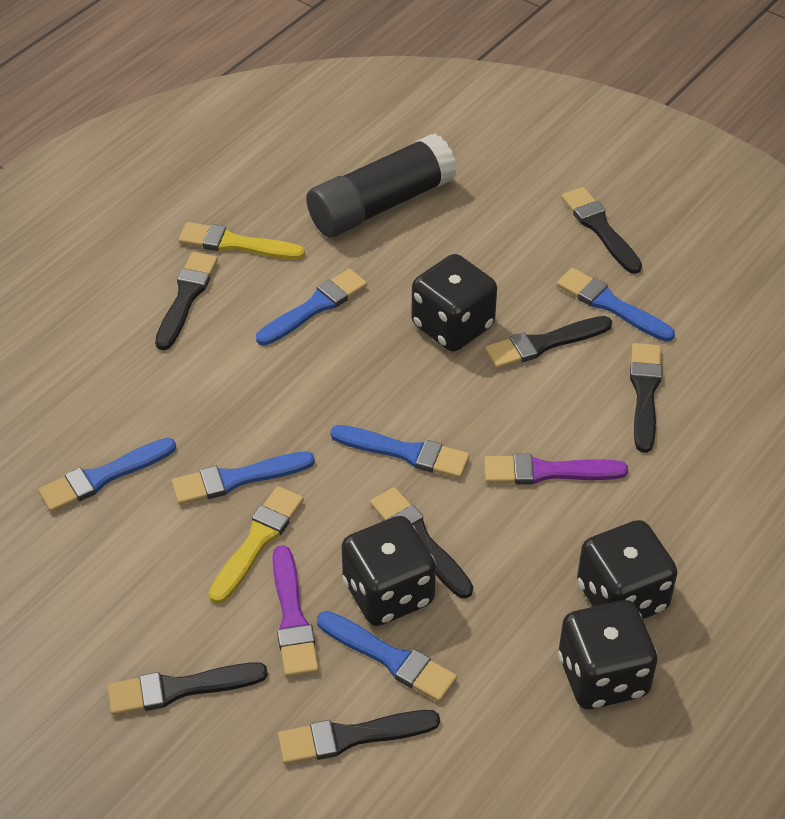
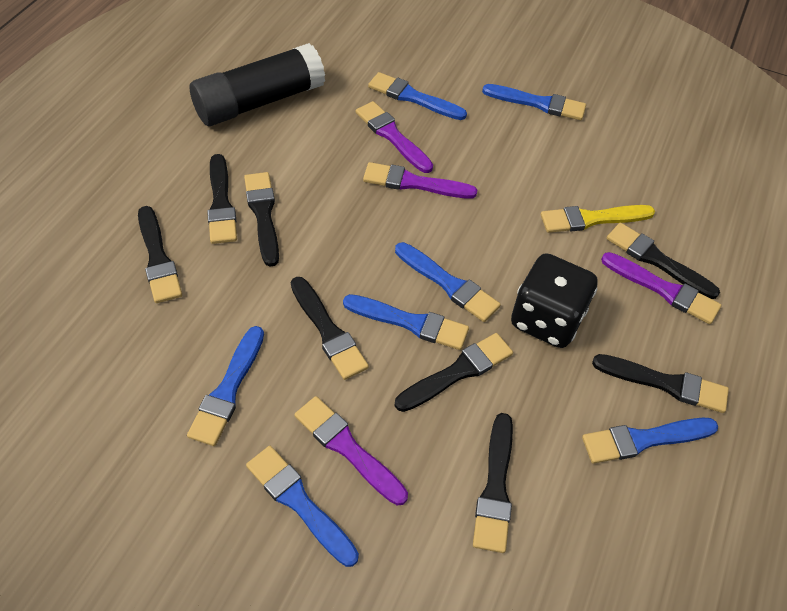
black brush: [108,662,268,715] [155,252,218,350] [278,710,440,765] [370,487,473,598] [485,316,612,369] [561,187,642,274] [630,343,662,453] = 7 -> [138,206,182,303] [207,154,237,244] [244,172,279,267] [291,277,369,380] [395,333,513,412] [473,413,513,553] [592,354,729,413] [607,223,720,299] = 8
black dice: [341,516,436,626] [411,254,497,352] [558,600,657,709] [577,520,678,619] = 4 -> [511,253,598,348] = 1
blue brush: [38,438,176,512] [171,451,315,505] [256,269,367,346] [317,611,457,702] [330,425,470,478] [557,268,675,342] = 6 -> [187,326,264,446] [246,446,359,567] [343,294,469,350] [368,72,467,120] [395,242,501,322] [482,84,586,120] [582,418,718,464] = 7
purple brush: [272,545,319,677] [484,454,628,484] = 2 -> [294,396,408,505] [356,101,433,173] [363,162,477,199] [601,252,721,324] = 4
yellow brush: [178,222,305,260] [209,486,304,604] = 2 -> [541,205,655,233] = 1

